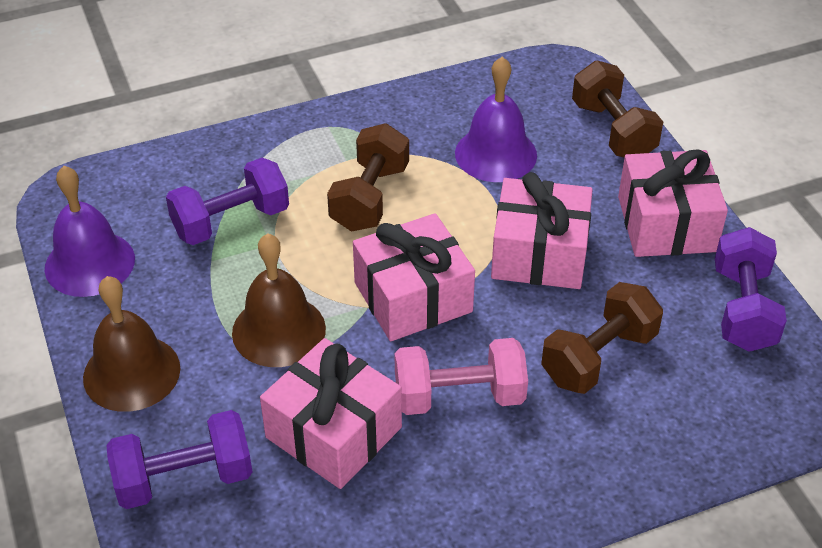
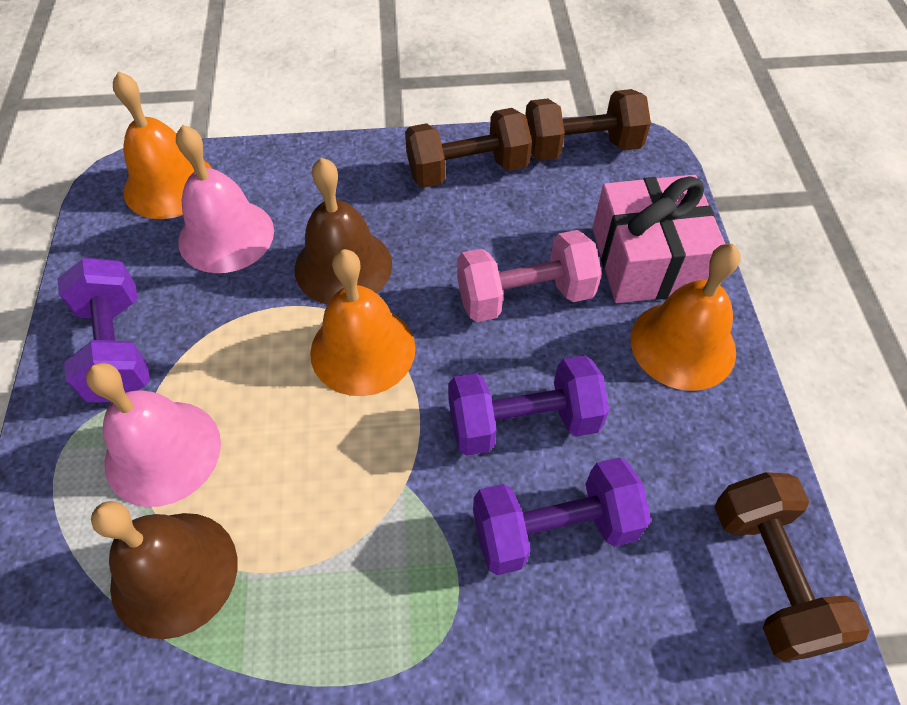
orange bell: none = 0 -> [113,71,212,219] [310,249,416,396] [631,244,741,391] = 3
pink bell: none = 0 -> [86,363,221,507] [176,125,274,273] = 2
pink gift: [260,338,402,489] [353,213,475,341] [491,172,593,289] [618,149,728,257] = 4 -> [593,175,725,303] = 1
purple bell: [45,166,135,297] [455,56,537,182] = 2 -> none = 0

